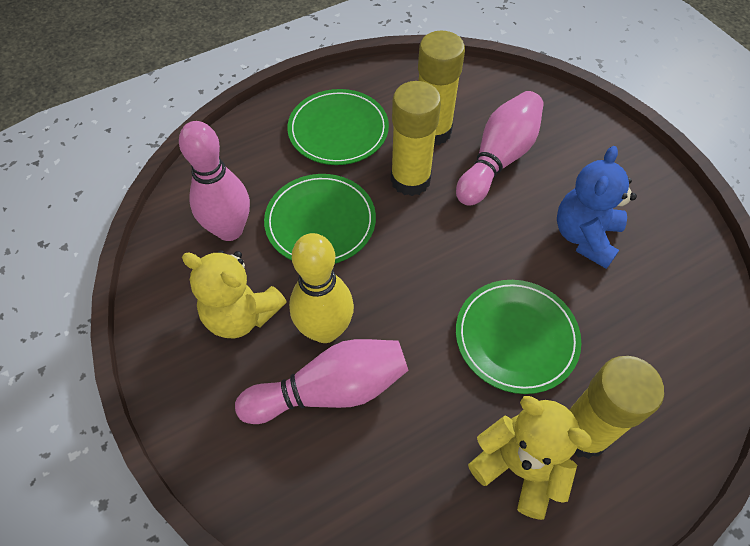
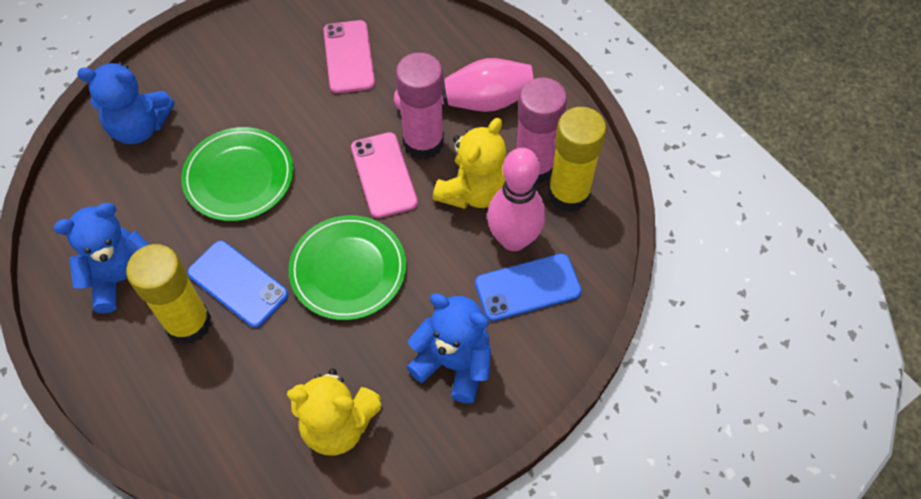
blue phone: none = 0 -> [187,241,289,328] [475,253,582,321] = 2
blue teddy bear: [557,146,637,269] = 1 -> [54,203,149,313] [77,62,174,144] [407,293,491,403] = 3
green plate: [264,174,376,263] [287,89,389,165] [456,280,581,394] = 3 -> [181,127,293,221] [289,215,406,320] = 2
pink bowling pin: [179,121,250,241] [235,339,408,424] [456,91,544,206] = 3 -> [394,58,534,112] [487,148,546,251] = 2
pink glue stick: none = 0 -> [396,53,444,160] [516,78,567,184] = 2
pink phone: none = 0 -> [323,20,375,93] [351,132,418,218] = 2
yellow bowling pin: [289,233,354,343] = 1 -> none = 0
yellow glue stick: [391,81,441,196] [418,31,465,145] [569,356,664,459] = 3 -> [126,244,211,345] [548,107,607,213] = 2

